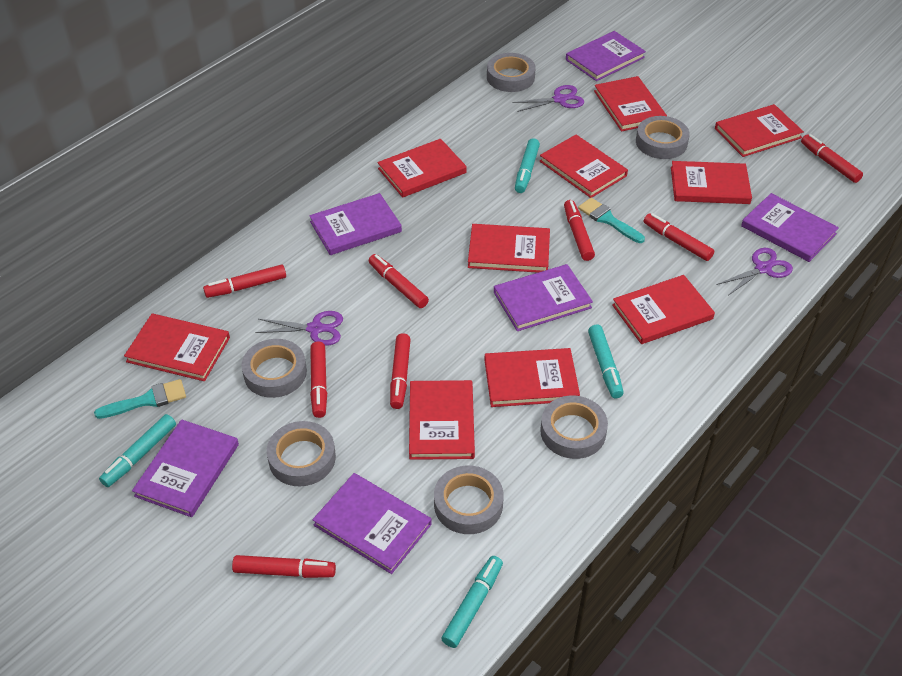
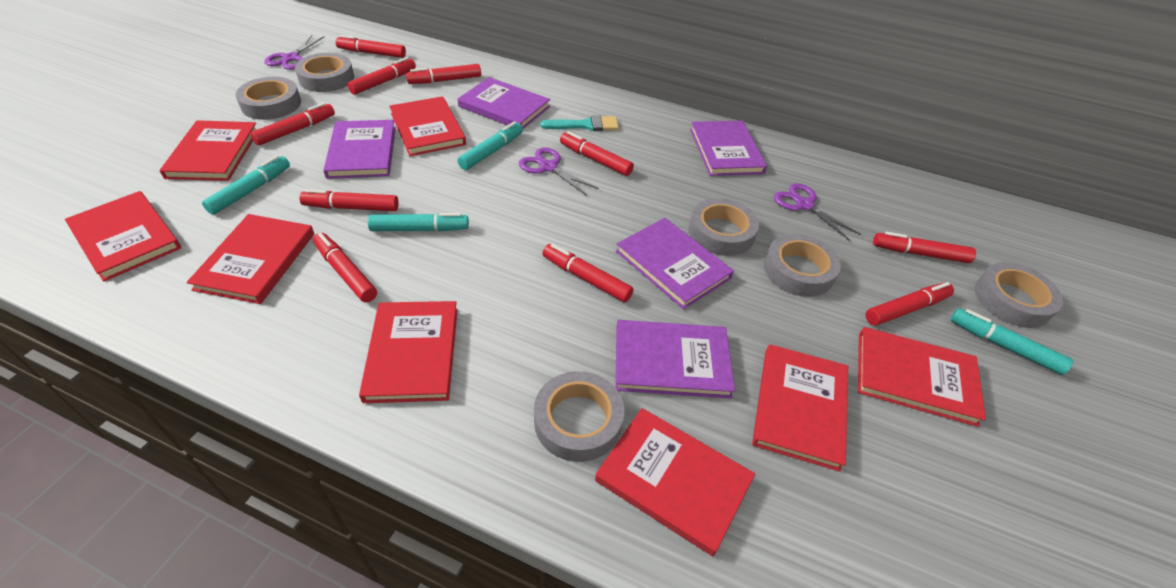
purple book: [132,419,239,517] [309,193,402,255] [313,473,432,574] [494,264,593,331] [566,31,646,81] [741,193,839,262] = 6 -> [323,120,396,179] [458,77,550,129] [615,320,735,398] [616,218,734,309] [690,121,767,176] = 5
red book: [124,314,230,381] [378,139,467,198] [409,380,475,460] [468,224,550,273] [485,348,580,407] [540,135,628,198] [594,76,667,132] [612,275,715,344] [671,161,752,204] [715,104,804,157] = 10 -> [65,191,181,282] [159,120,257,181] [187,214,314,304] [359,301,458,403] [389,96,466,156] [595,408,755,556] [752,344,848,472] [858,327,986,427] = 8
red marker: [203,264,286,298] [232,555,336,578] [310,341,327,418] [369,254,429,308] [390,333,411,409] [564,200,595,261] [644,213,714,261] [801,134,863,183] = 8 -> [251,103,335,146] [299,189,399,211] [313,233,377,302] [335,35,406,58] [347,57,416,95] [406,64,481,84] [542,244,633,302] [560,131,634,176] [866,282,954,326] [873,232,976,263] = 10
turquoise brush: [94,379,186,419] [578,198,645,243] = 2 -> [540,115,619,131] = 1

